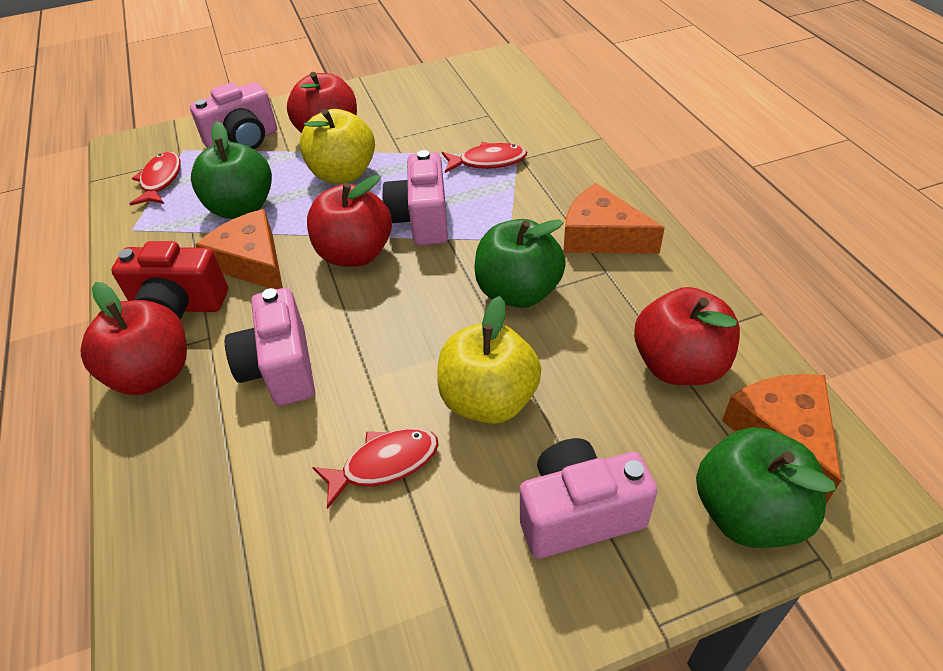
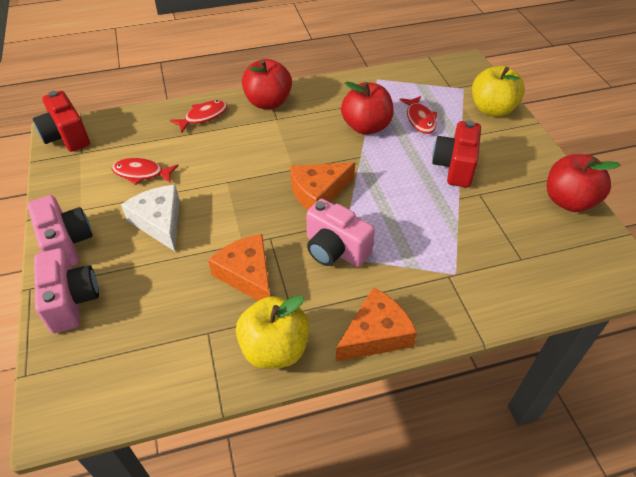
green apple: [191,121,272,219] [474,219,566,308] [696,427,836,548] = 3 -> none = 0
pink camera: [190,82,277,149] [225,288,315,406] [382,150,448,246] [520,438,658,559] = 4 -> [27,195,93,266] [34,248,99,333] [306,199,375,267] = 3
red apple: [81,282,187,395] [287,72,357,133] [307,175,392,267] [634,287,740,385] = 4 -> [242,59,292,109] [341,82,394,135] [547,154,621,212] = 3
red camera: [111,241,228,320] = 1 -> [33,91,90,152] [432,120,481,188] = 2
white cheese: none = 0 -> [121,185,180,251] = 1

